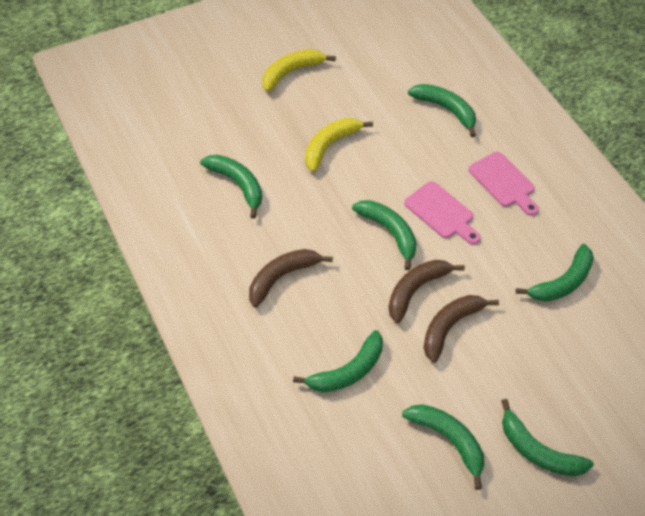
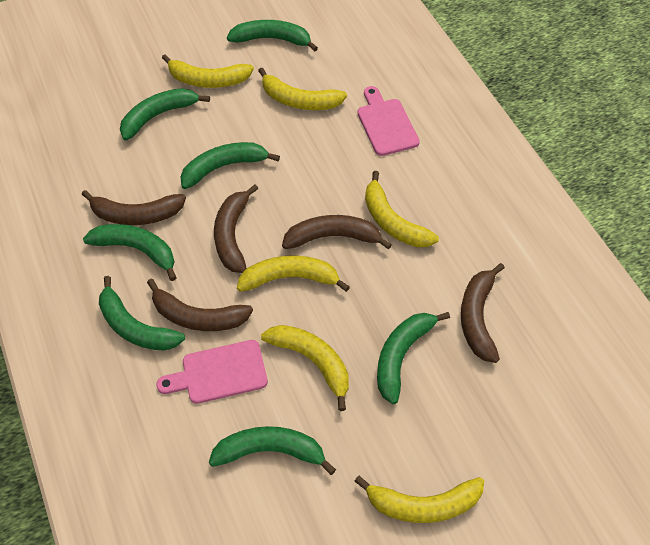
brown banana: [249,249,333,308] [388,260,465,323] [423,295,499,363] = 3 -> [82,190,186,225] [147,279,253,331] [214,184,259,273] [282,215,392,250] [461,263,505,363] = 5
yellow banana: [262,49,336,92] [305,118,373,172] = 2 -> [162,54,254,88] [237,255,350,292] [258,68,347,110] [261,325,349,411] [354,476,484,523] [365,171,439,247] = 6

